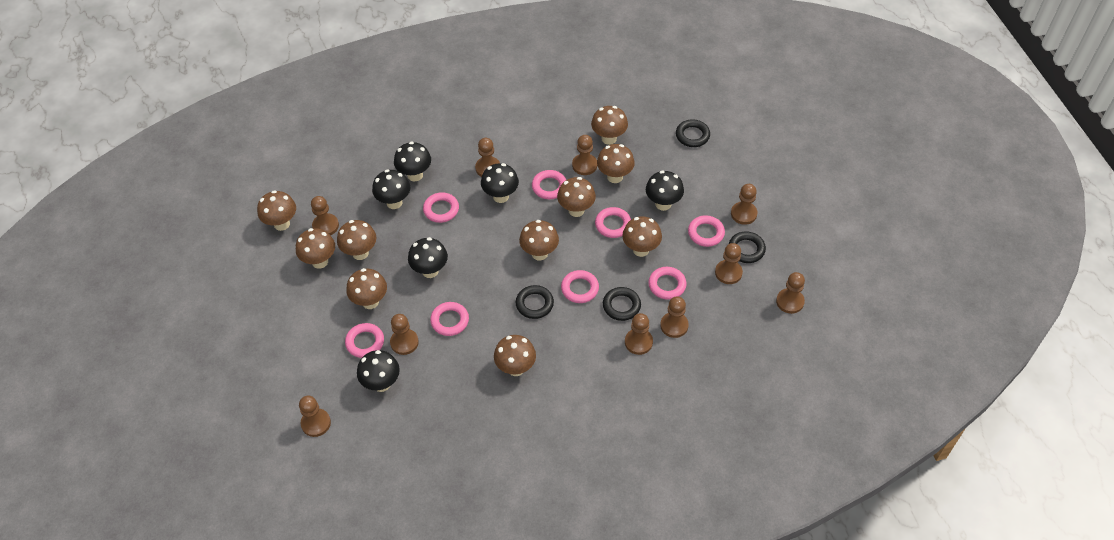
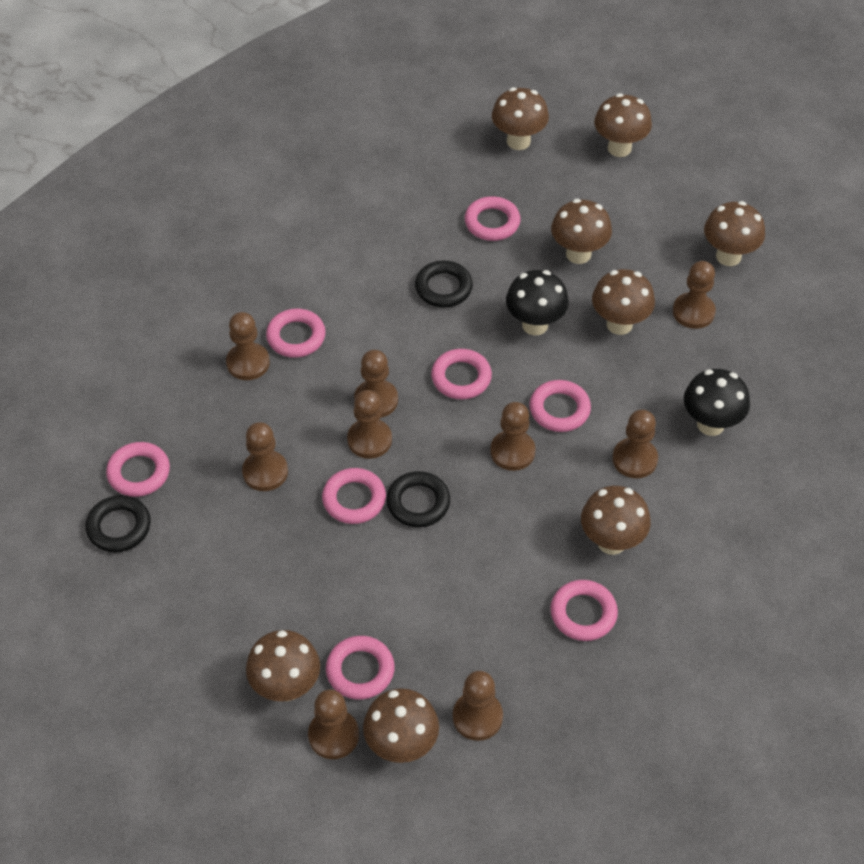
black mushroom: [357,350,400,392] [372,169,410,209] [394,142,431,181] [408,237,448,278] [481,163,519,203] [646,171,684,211] = 6 -> [506,270,569,335] [684,369,750,436] = 2
black ring: [516,285,554,319] [603,287,641,321] [676,119,710,147] [729,231,766,263] = 4 -> [85,495,151,553] [386,471,450,528] [415,260,473,308] = 3
brown mushroom: [257,190,296,231] [296,228,335,269] [337,220,376,260] [346,268,387,309] [494,335,536,376] [519,220,559,261] [557,177,596,217] [591,106,628,145] [597,144,635,183] [622,216,662,257] = 10 -> [246,630,320,701] [363,688,439,763] [492,87,549,150] [551,199,612,264] [581,486,651,555] [592,269,655,335] [594,93,652,157] [704,201,765,266] = 8
brown pawn: [299,396,331,437] [311,196,339,235] [390,314,419,355] [475,138,500,177] [572,135,597,175] [625,313,653,355] [660,296,689,338] [715,243,743,284] [731,184,758,225] [776,272,805,314] = 10 -> [226,312,270,380] [242,422,288,491] [308,689,359,759] [347,390,392,459] [354,350,398,418] [453,671,503,741] [490,402,535,471] [612,410,658,478] [673,261,716,329] = 9

